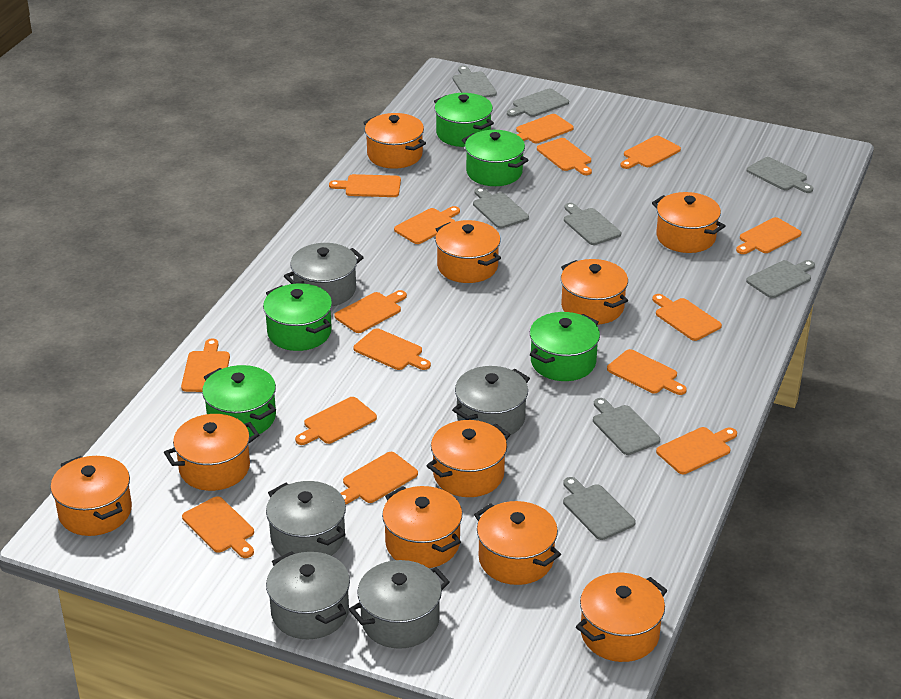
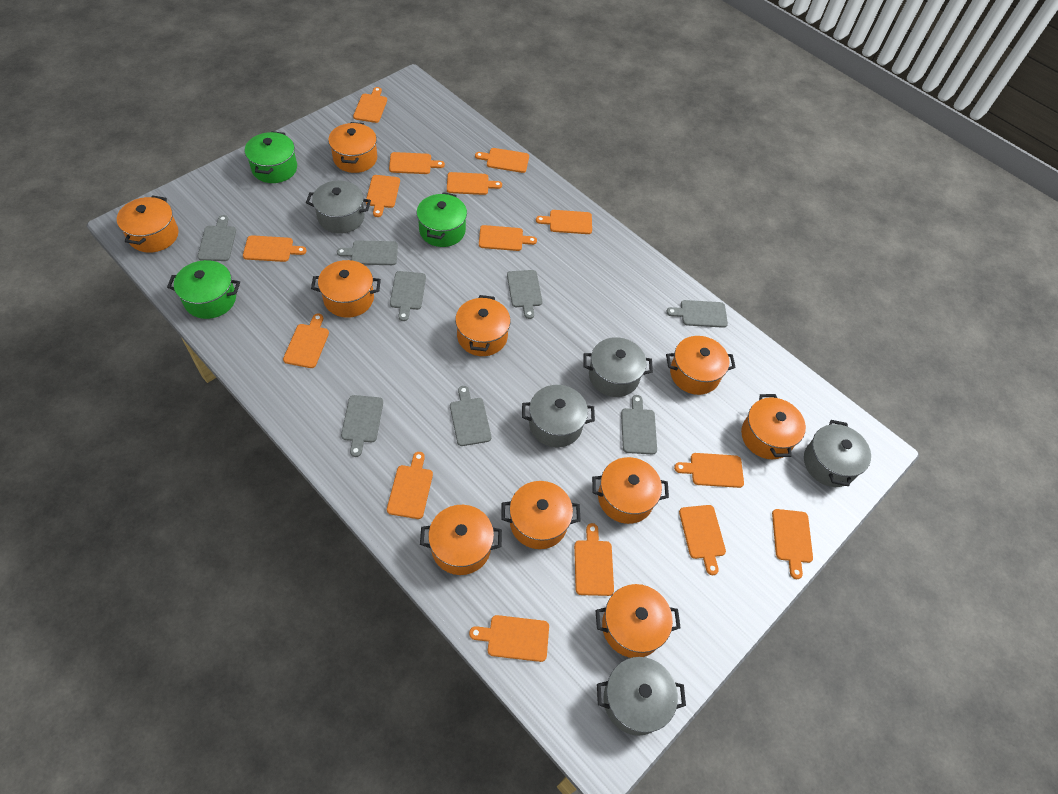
green pot: [202,365,276,437] [263,283,332,351] [434,93,494,147] [462,130,529,186] [530,312,600,381] = 5 -> [167,260,240,319] [245,131,297,183] [417,192,467,247] = 3

